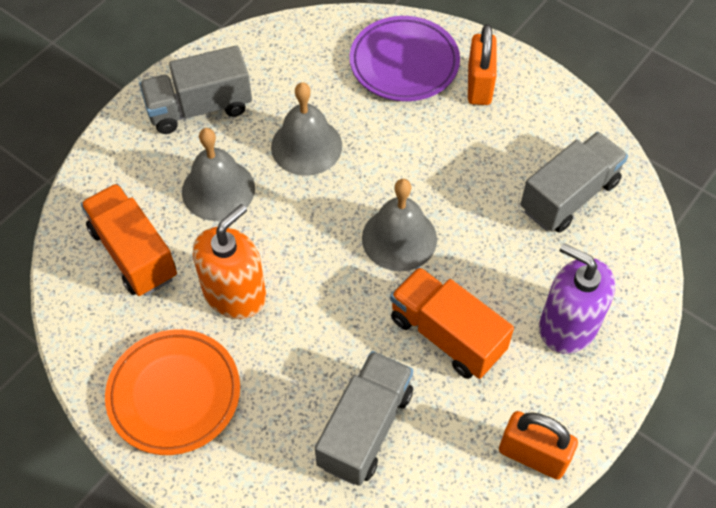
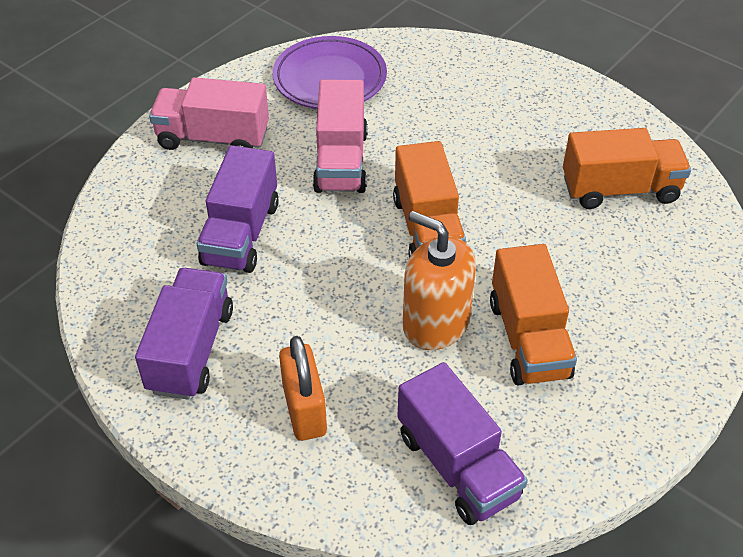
grey bell: [182,128,255,221] [271,82,342,176] [362,179,437,271] = 3 -> none = 0
grey truck: [139,45,252,134] [315,351,413,486] [521,132,628,233] = 3 -> none = 0
orange padlock: [468,24,497,105] [499,411,578,480] = 2 -> [279,336,327,441] = 1
orange plate: [105,329,240,455] = 1 -> none = 0
orange truck: [81,183,177,296] [390,267,514,379] = 2 -> [393,141,466,258] [490,244,577,385] [563,128,691,209] = 3
pink truck: none = 0 -> [149,77,269,150] [313,80,368,193] = 2
purple soap dispenser: [539,243,616,354] = 1 -> none = 0
purple truck: none = 0 -> [135,268,233,400] [197,145,279,273] [397,362,528,525] = 3

